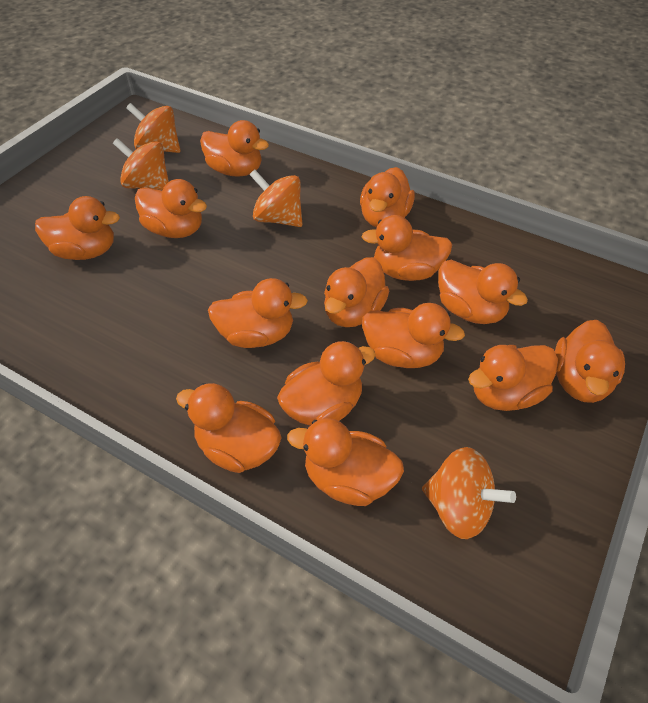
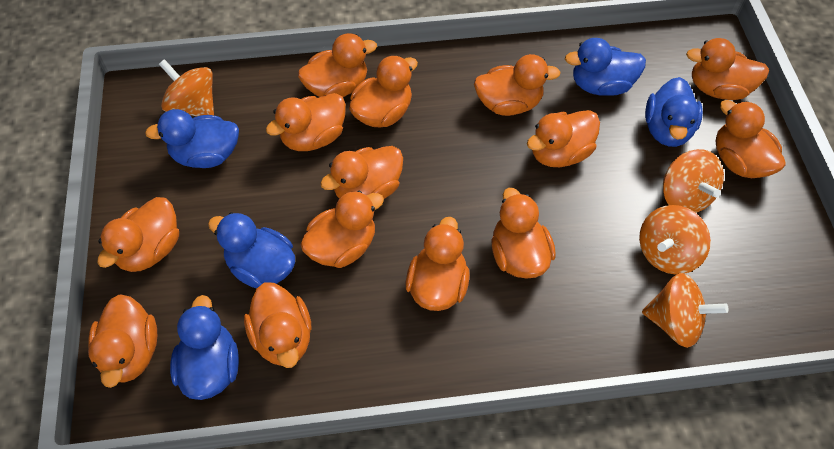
blue duck: none = 0 -> [145,109,239,168] [170,295,239,400] [208,212,295,288] [565,38,646,96] [645,77,703,147] = 5

